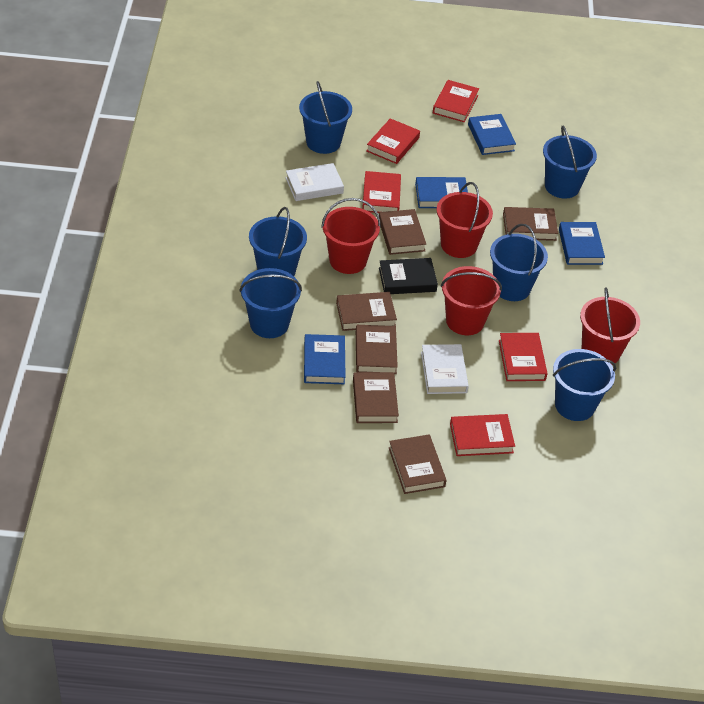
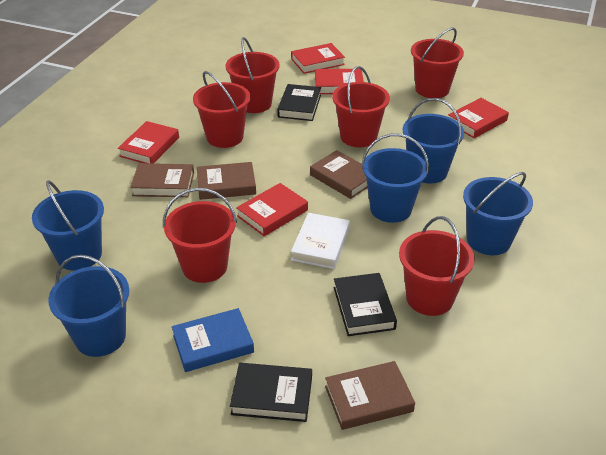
black book: [379,258,438,294] = 1 -> [230,363,312,422] [277,84,321,121] [333,273,397,336] = 3
blue book: [304,334,346,384] [415,177,468,208] [468,114,516,155] [559,222,605,265] = 4 -> [172,308,254,372] = 1
blue bucket: [239,268,302,338] [249,207,307,276] [299,81,352,154] [490,224,548,301] [543,126,597,198] [553,349,616,421] = 6 -> [32,181,104,270] [48,255,129,357] [362,133,429,223] [403,98,464,184] [463,172,533,255] = 5
brown book: [336,292,397,331] [353,372,399,423] [356,325,398,374] [379,209,426,255] [389,434,447,494] [503,207,558,241] = 6 -> [130,163,194,197] [197,162,256,200] [310,150,368,199] [325,361,415,430] = 4
red bucket: [321,198,381,274] [436,182,493,258] [440,266,502,335] [580,287,640,365] = 4 -> [163,188,237,283] [193,71,251,148] [225,37,280,113] [332,66,390,147] [399,216,475,316] [411,28,464,98] = 6
white book: [286,163,344,201] [421,344,469,394] = 2 -> [291,213,350,269] = 1

